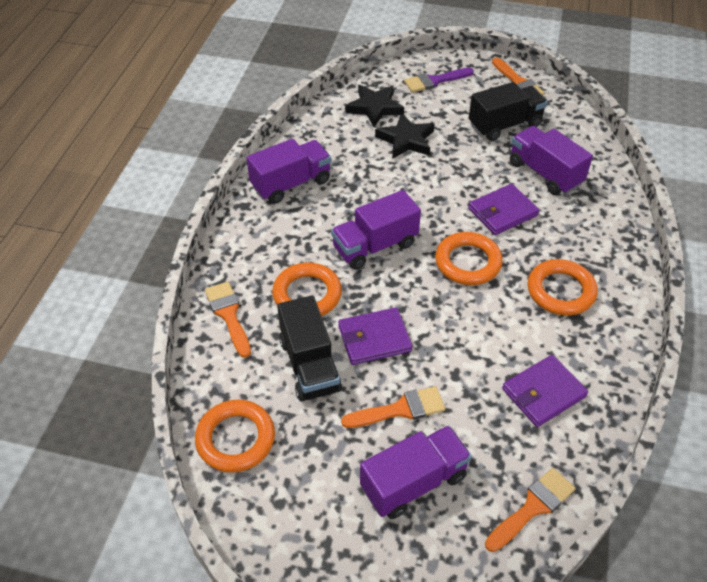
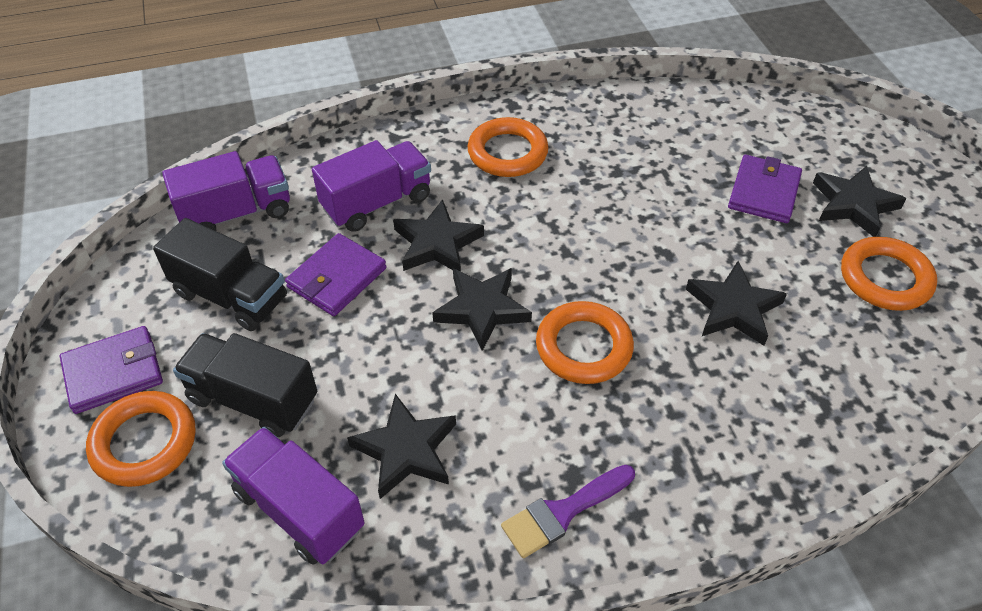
black star: [346,85,404,127] [375,113,435,159] = 2 -> [347,394,456,499] [393,199,484,271] [432,268,532,351] [686,261,787,345] [813,166,907,237] = 5
orange brush: [205,282,251,358] [341,386,445,428] [485,468,576,552] [492,58,545,95] = 4 -> none = 0
purple truck: [247,139,331,204] [331,190,421,270] [360,425,472,519] [510,126,593,195] = 4 -> [162,151,290,231] [222,427,365,565] [312,140,431,232] = 3

